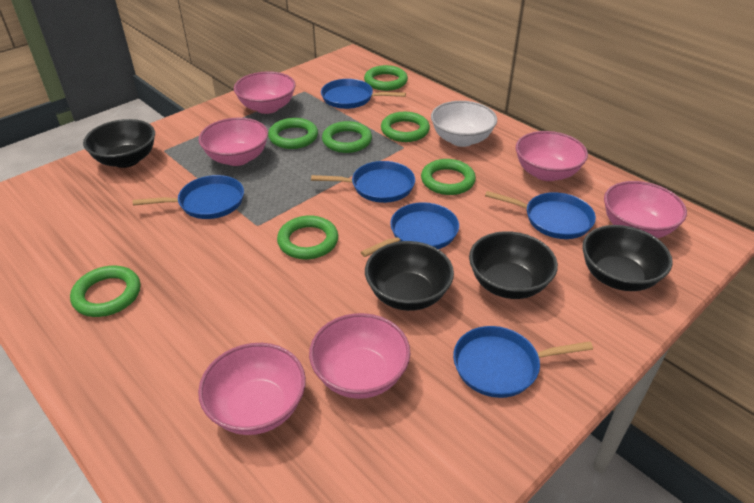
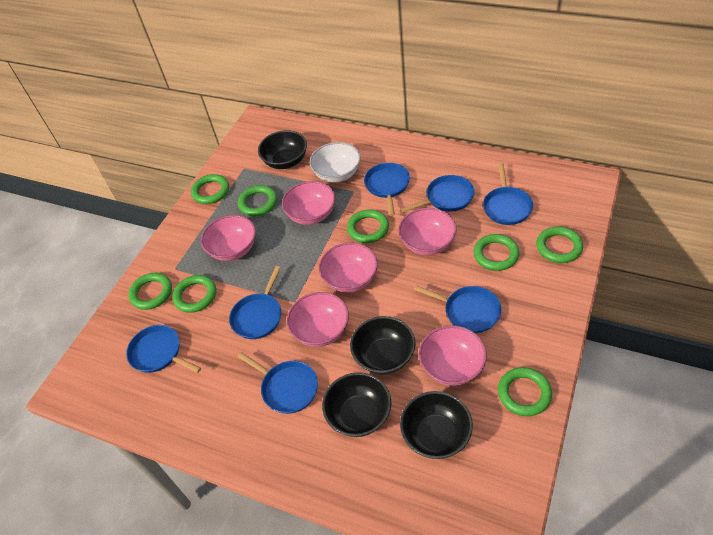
blue pan: [133,175,244,219] [311,161,415,203] [321,79,406,109] [361,202,459,257] [453,326,593,398] [485,191,596,239] = 6 -> [126,325,201,373] [229,266,281,339] [238,352,318,414] [364,163,410,216] [401,175,475,213] [414,285,501,333] [483,163,533,225] = 7
green ring: [70,266,140,317] [268,118,318,149] [277,216,338,259] [322,121,372,153] [364,65,408,91] [381,112,430,142] [421,159,476,195] = 7 -> [128,273,172,310] [172,275,216,313] [191,174,229,204] [238,185,277,216] [347,209,389,243] [473,234,519,271] [498,367,552,416] [536,226,583,263] = 8

